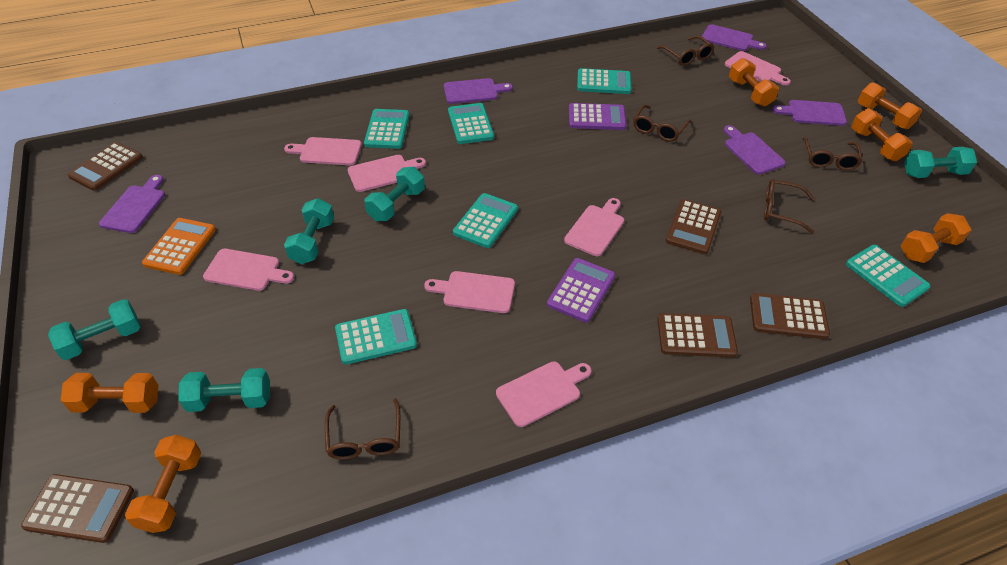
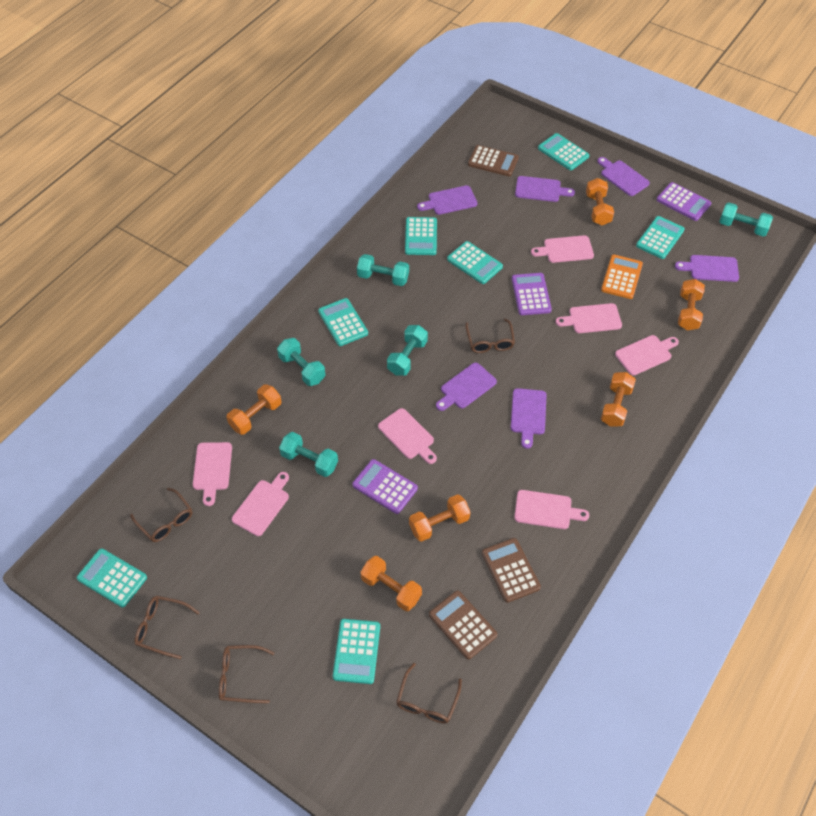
brown calculator: [21,474,134,543] [68,142,143,191] [657,313,738,357] [666,199,721,254] [750,293,830,339] = 5 -> [429,591,497,660] [468,145,519,176] [482,538,541,603] = 3
purple calculator: [547,258,615,323] [569,103,626,130] = 2 -> [352,459,418,514] [512,273,552,315] [656,182,711,221] = 3
purple cutting board: [99,175,165,233] [444,78,513,104] [702,24,767,51] [724,125,786,174] [772,100,847,126] = 5 -> [417,185,477,215] [436,363,497,411] [511,388,547,449] [515,176,575,202] [597,157,650,196] [675,255,739,282] = 6
turquoise calculator: [335,309,417,365] [364,109,409,149] [448,103,494,144] [453,193,518,248] [577,68,631,94] [846,245,931,307] = 6 -> [77,549,147,607] [318,298,368,346] [333,619,380,684] [405,217,437,255] [447,241,503,284] [538,133,589,170] [636,216,685,259] = 7

